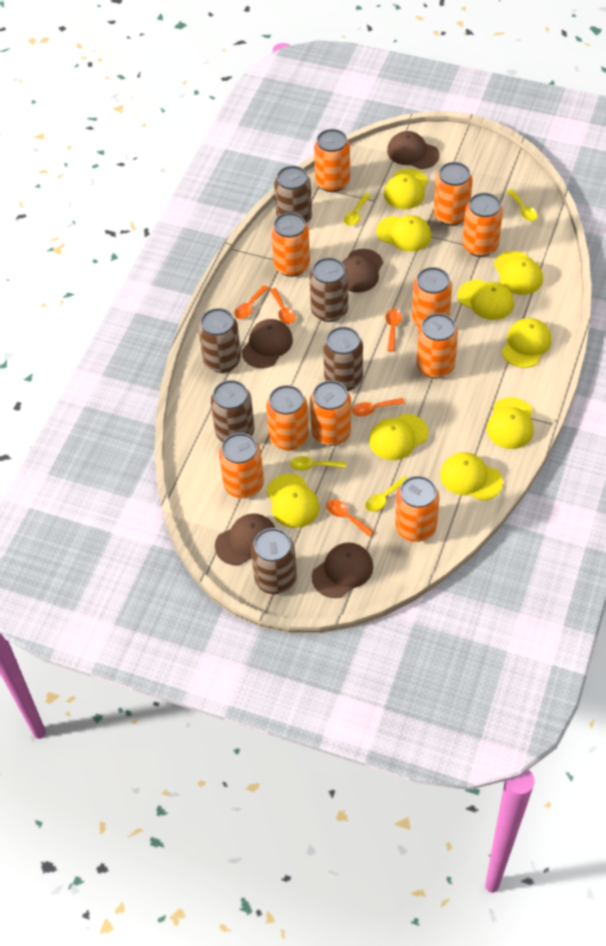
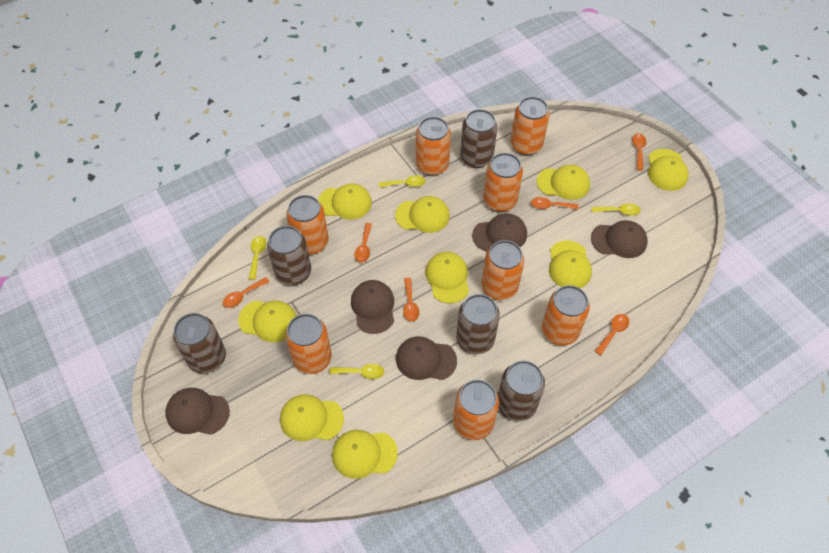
brown can: [198,308,241,373] [211,380,254,442] [251,528,297,594] [274,166,312,224] [310,257,348,322] [323,327,363,391] = 6 -> [173,313,226,373] [267,226,311,285] [456,294,500,354] [460,109,497,168] [498,361,545,421] = 5
orange can: [219,433,264,498] [266,385,309,451] [271,212,310,277] [310,380,351,446] [314,129,350,192] [395,476,439,542] [412,267,452,327] [416,313,458,379] [434,162,473,226] [462,193,503,257] = 10 -> [285,314,332,374] [286,195,329,254] [416,117,451,176] [453,380,499,440] [482,240,524,300] [483,153,523,212] [511,97,550,155] [542,285,590,346] = 8
orange spoon: [234,285,269,319] [269,288,295,324] [326,499,374,537] [352,398,405,416] [386,309,402,352] = 5 -> [223,277,270,308] [354,223,372,263] [403,278,419,322] [531,197,579,210] [595,314,629,355] [632,133,646,170] = 6

